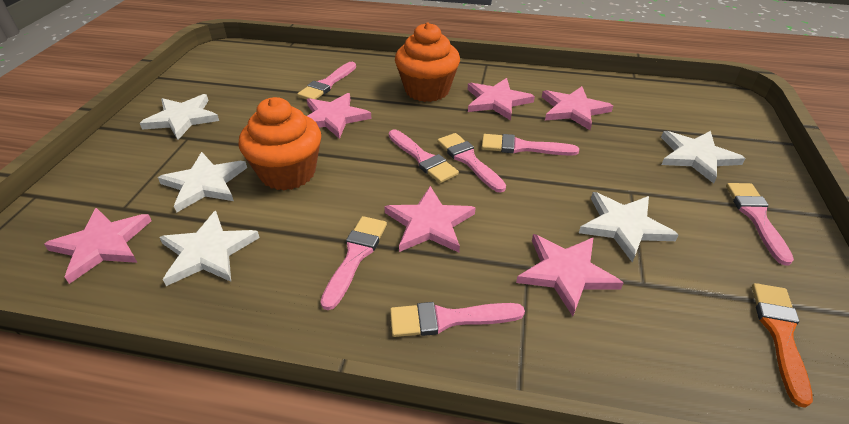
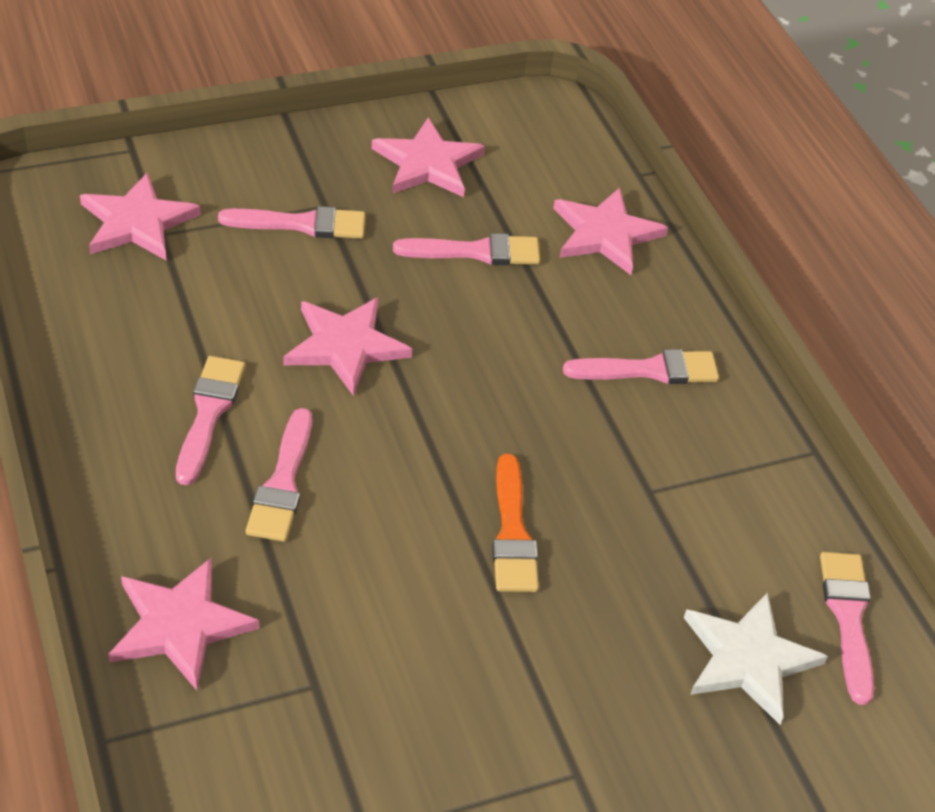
orange cupcake: [238,97,321,190] [395,22,460,102] = 2 -> none = 0
pink brush: [297,62,356,100] [320,216,387,310] [389,130,459,183] [390,302,525,337] [437,133,506,192] [482,134,579,156] [726,183,794,265] = 7 -> [176,356,245,485] [218,206,365,239] [246,408,312,542] [393,233,540,265] [563,349,719,384] [820,552,874,705] = 6
pink star: [44,208,152,284] [307,93,372,139] [384,186,476,252] [468,78,535,121] [516,234,623,316] [542,86,613,130] = 6 -> [80,172,201,261] [108,558,259,690] [284,297,412,396] [372,117,485,197] [553,188,668,275] = 5
white star: [140,94,219,140] [158,152,247,212] [159,211,260,286] [579,192,679,263] [661,131,746,184] = 5 -> [684,592,828,725] = 1

